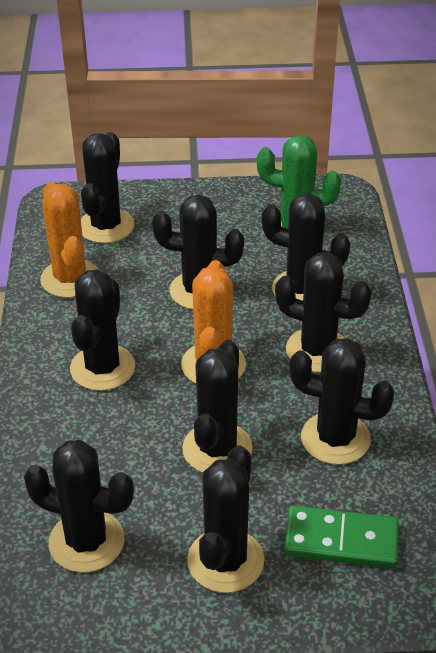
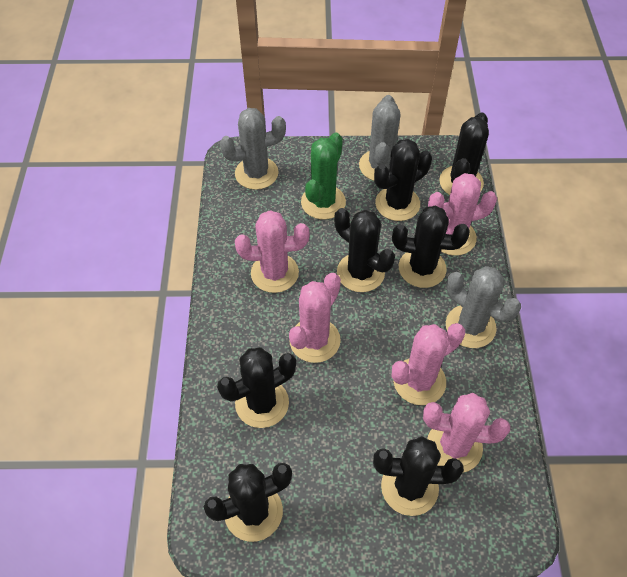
black cactus: [24,440,134,573] [70,269,135,391] [81,132,134,243] [152,195,244,310] [182,340,253,473] [187,446,264,593] [262,194,351,301] [275,253,372,372] [289,338,395,465] = 9 -> [204,463,292,542] [217,347,296,428] [334,208,395,292] [373,436,464,516] [374,139,432,221] [392,205,470,288] [439,112,489,195] = 7
green domino: [284,506,399,568] = 1 -> none = 0
grey cactus: none = 0 -> [220,108,286,190] [359,95,400,181] [446,266,521,348] = 3
orange cactus: [40,182,99,298] [181,260,246,384] = 2 -> none = 0
pink cactus: none = 0 -> [235,210,309,293] [289,273,341,363] [392,323,465,405] [423,393,510,472] [428,173,497,256] = 5

